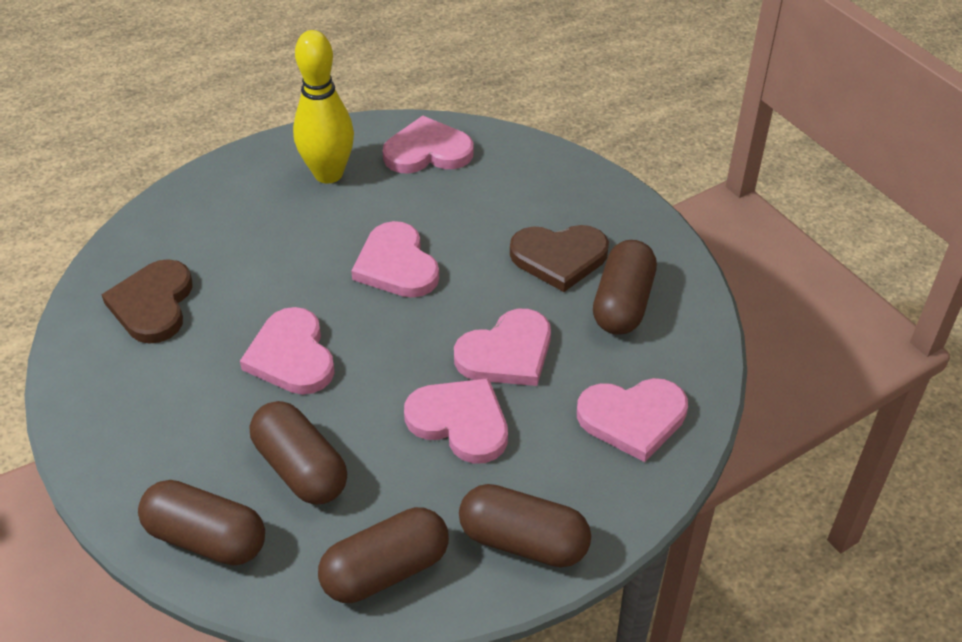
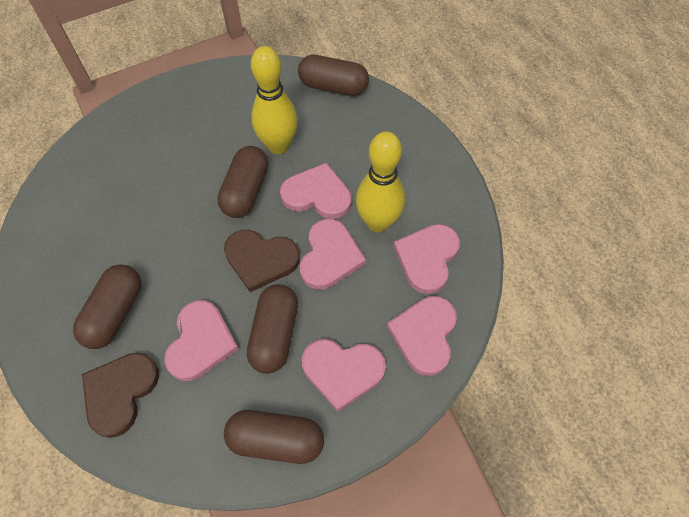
yellow bowling pin: [293,30,354,183] = 1 -> [251,46,298,154] [356,131,405,232] = 2

